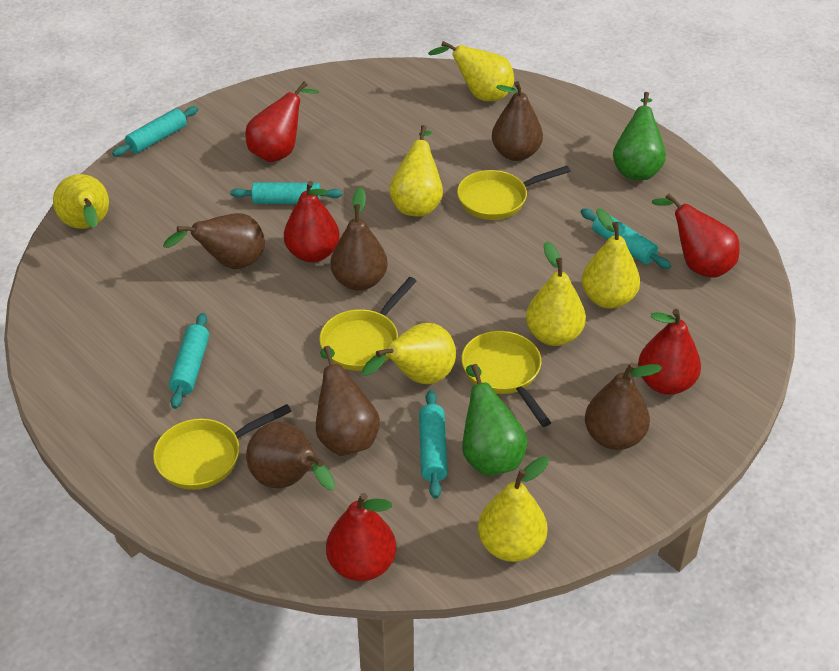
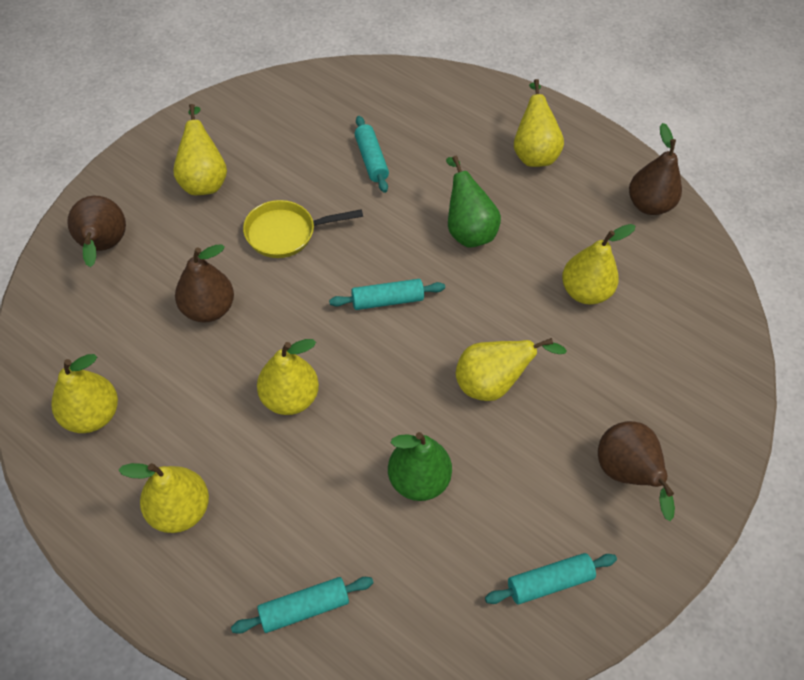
brown pear: [163,213,265,269] [246,422,335,490] [316,346,380,456] [330,187,388,291] [492,81,543,161] [585,363,662,450] = 6 -> [67,196,126,267] [175,244,234,323] [598,421,675,521] [629,123,682,215] = 4
red pear: [246,82,319,162] [284,181,340,262] [326,493,396,581] [638,309,701,395] [652,193,740,278] = 5 -> none = 0
turquoise rolling pin: [112,106,198,156] [169,313,209,409] [230,182,342,204] [419,390,448,499] [581,208,671,269] = 5 -> [231,577,373,634] [329,279,445,310] [355,116,389,193] [485,553,617,604] = 4
yellow pan: [153,404,292,490] [319,277,417,371] [457,166,570,220] [461,331,551,427] = 4 -> [243,200,363,258] = 1

